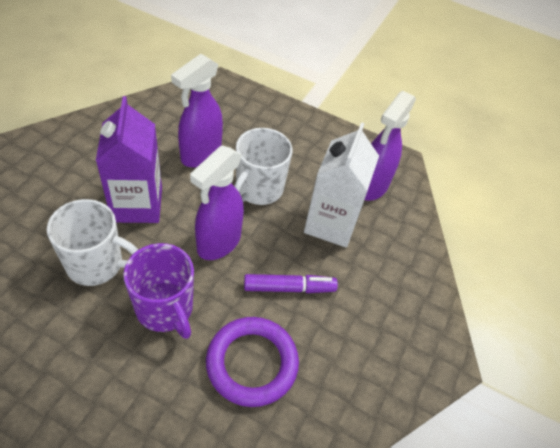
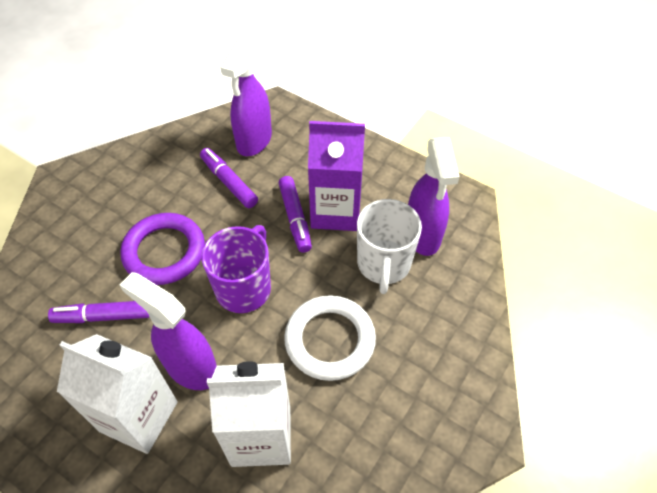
purple marker: [244,274,338,293] = 1 -> [48,301,149,323] [200,148,258,208] [279,176,312,253] = 3
white carton: [304,122,379,247] = 1 -> [57,334,178,454] [207,361,291,467] = 2
white mug: [47,199,138,286] [234,128,293,205] = 2 -> [357,199,422,294] = 1
white ring: none = 0 -> [284,295,376,381] = 1

